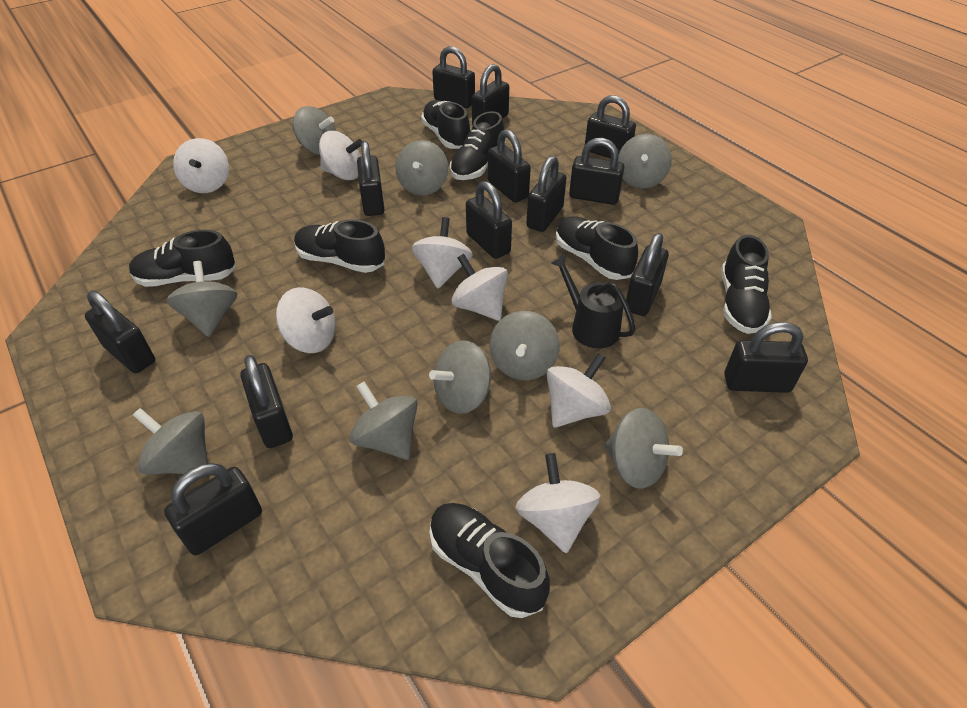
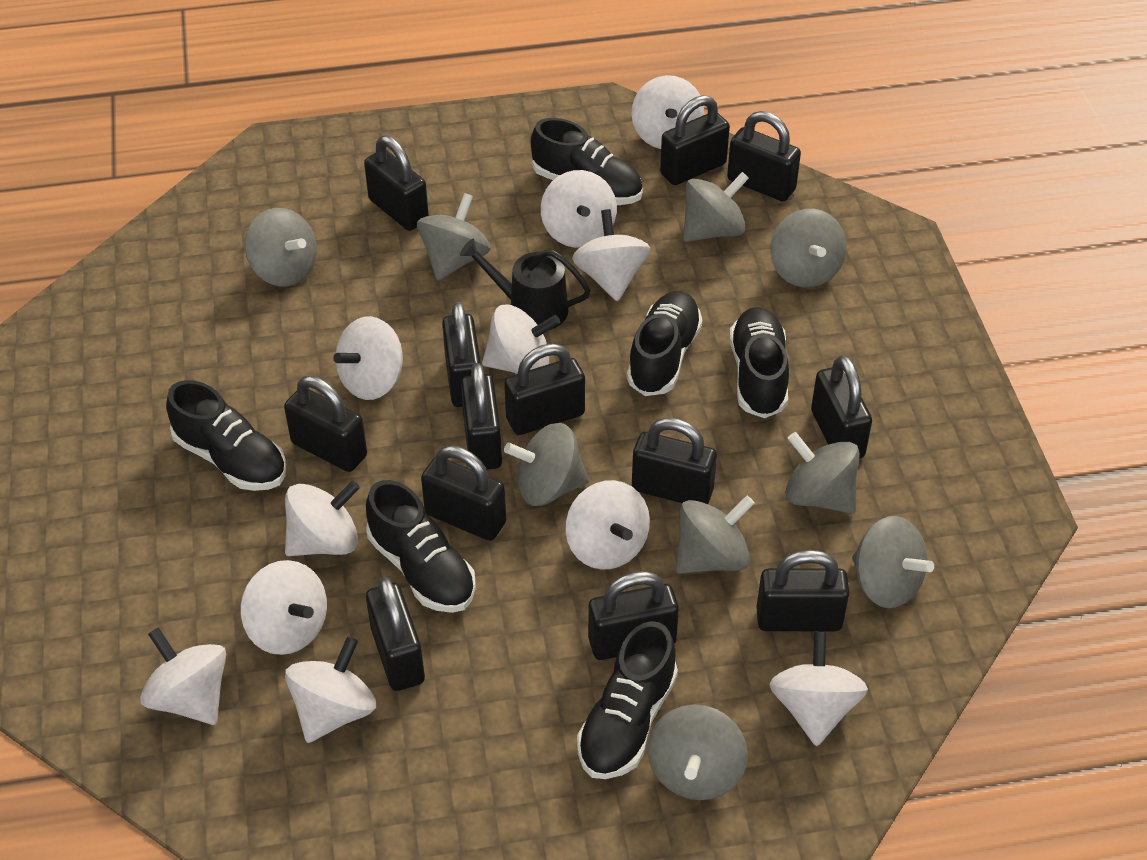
black shoe: [129,230,236,287] [294,219,385,273] [421,100,470,149] [429,503,550,618] [450,111,506,180] [556,216,638,280] [721,235,772,334] = 7 -> [166,380,286,491] [366,480,476,613] [531,118,643,205] [577,621,678,779] [627,291,702,396] [729,307,789,418] = 6
white spinning top: [173,138,229,193] [276,287,336,353] [319,131,363,180] [411,217,473,288] [451,254,508,321] [516,453,600,553] [546,353,611,428] = 7 -> [140,628,226,725] [240,560,327,655] [285,480,360,556] [285,637,376,743] [333,316,403,400] [482,305,560,374] [541,170,617,248] [566,480,650,570] [572,209,651,302] [632,75,704,149] [769,631,868,746] = 11

